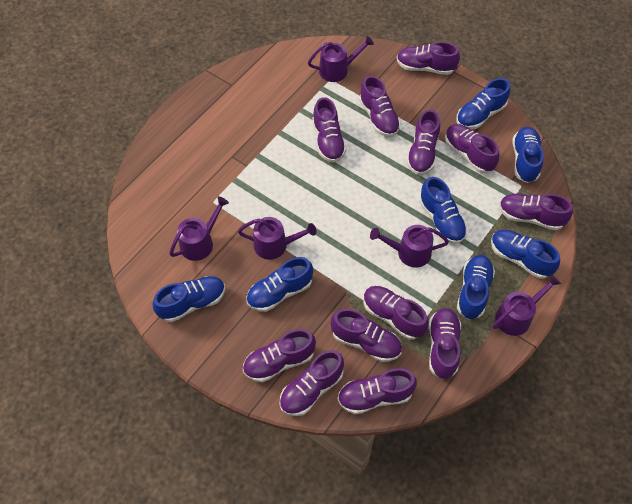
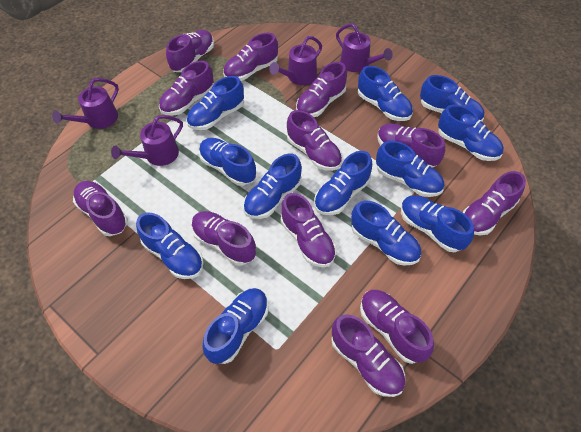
blue shoe: [153,276,225,322] [246,257,313,312] [419,177,467,244] [456,78,511,129] [457,255,495,319] [491,230,560,279] [512,127,544,183] = 7 -> [136,212,203,279] [186,76,244,130] [199,138,256,186] [203,288,269,364] [243,153,302,219] [314,151,372,215] [351,201,421,266] [358,66,413,121] [376,141,444,197] [401,195,474,252] [420,75,484,122] [438,105,504,161] = 12
purple watering can: [169,196,229,261] [238,217,317,260] [308,36,374,82] [370,225,449,268] [493,274,561,336] = 5 -> [52,78,119,129] [111,115,183,166] [269,36,322,85] [336,23,393,72] = 4

